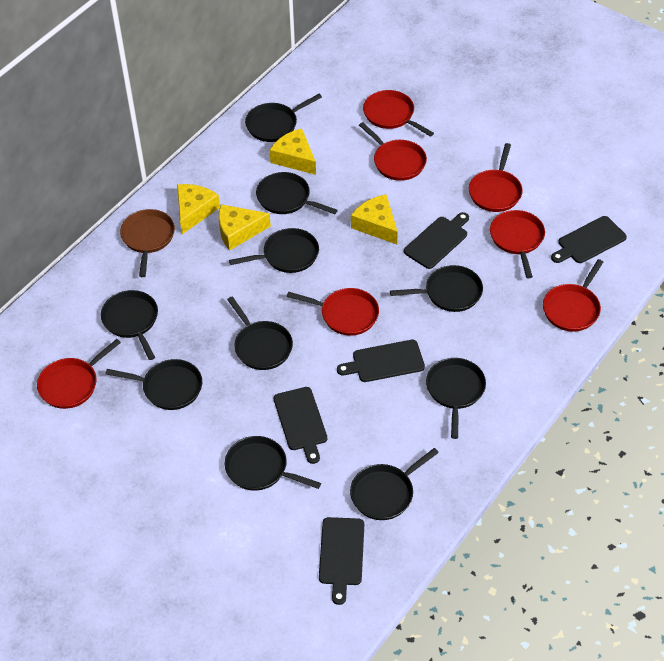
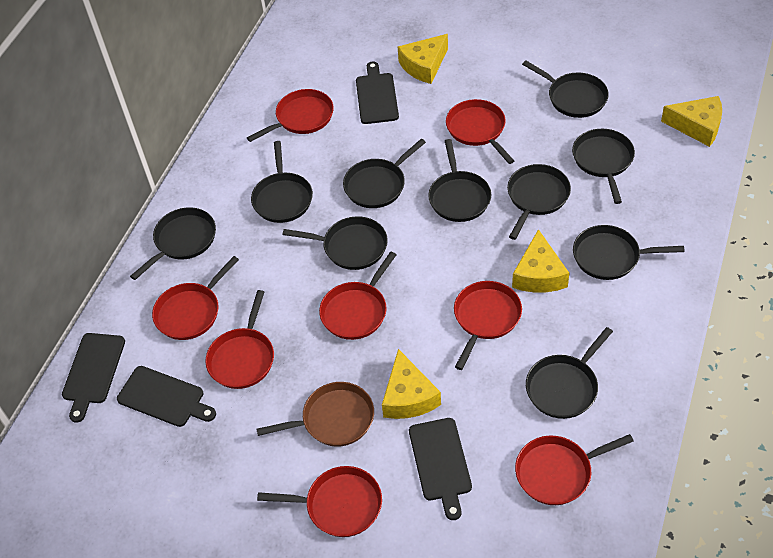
black cutting board: [274,387,327,464] [319,517,364,605] [337,340,425,382] [404,212,469,269] [551,216,627,263] = 5 -> [62,333,125,423] [117,366,216,427] [356,61,399,124] [409,418,472,520] = 4
red pan: [37,339,121,409] [287,288,379,336] [359,122,427,181] [363,90,434,137] [469,143,523,212] [490,210,545,278] [543,259,603,332] = 7 -> [152,256,239,340] [205,290,274,389] [247,89,334,142] [257,466,382,537] [319,252,396,340] [446,99,514,164] [454,281,522,370] [515,434,634,505] = 8

